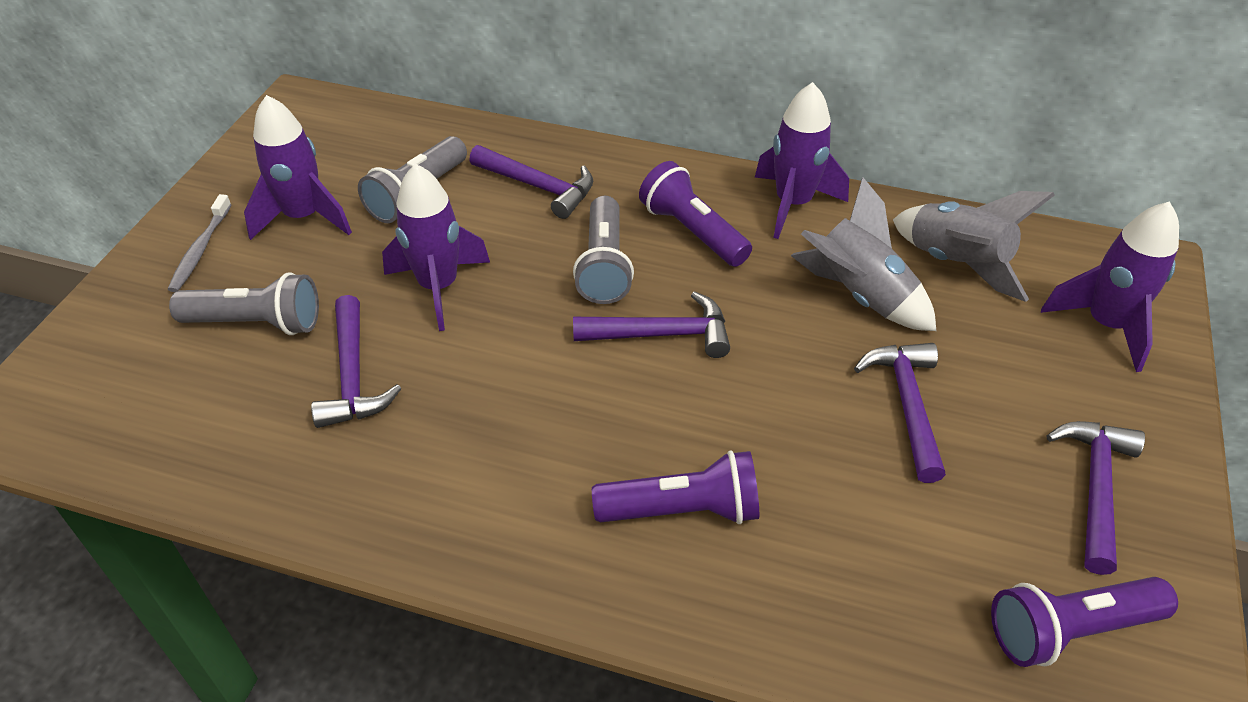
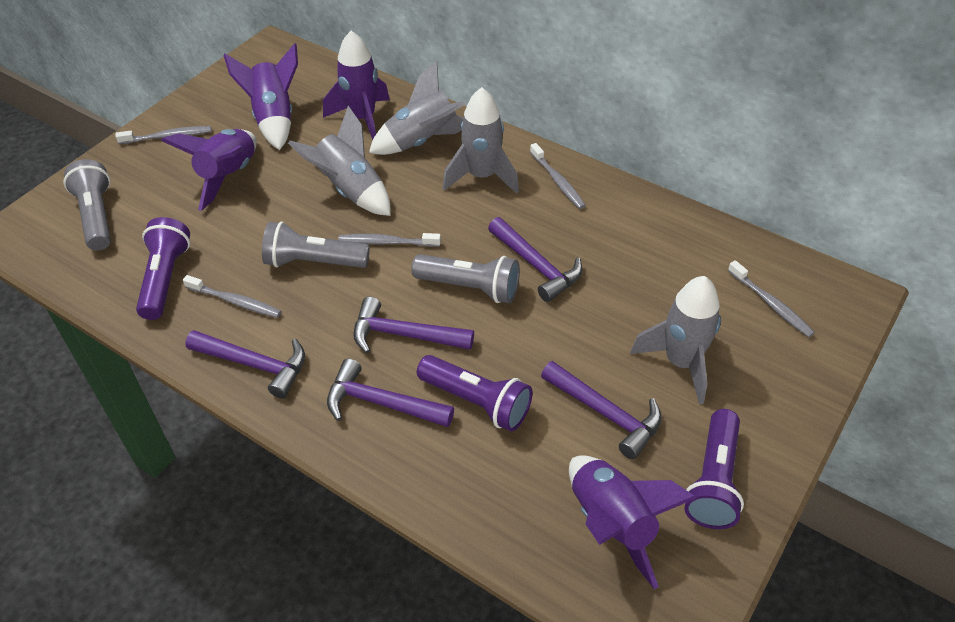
grey rocket: [791,177,936,331] [893,191,1055,302] = 2 -> [288,106,391,216] [369,61,465,155] [443,87,519,194] [630,276,721,405] = 4
grey toothbrush: [168,194,231,292] = 1 -> [115,126,212,144] [183,275,281,318] [338,233,441,247] [530,143,586,209] [728,260,815,337] = 5

